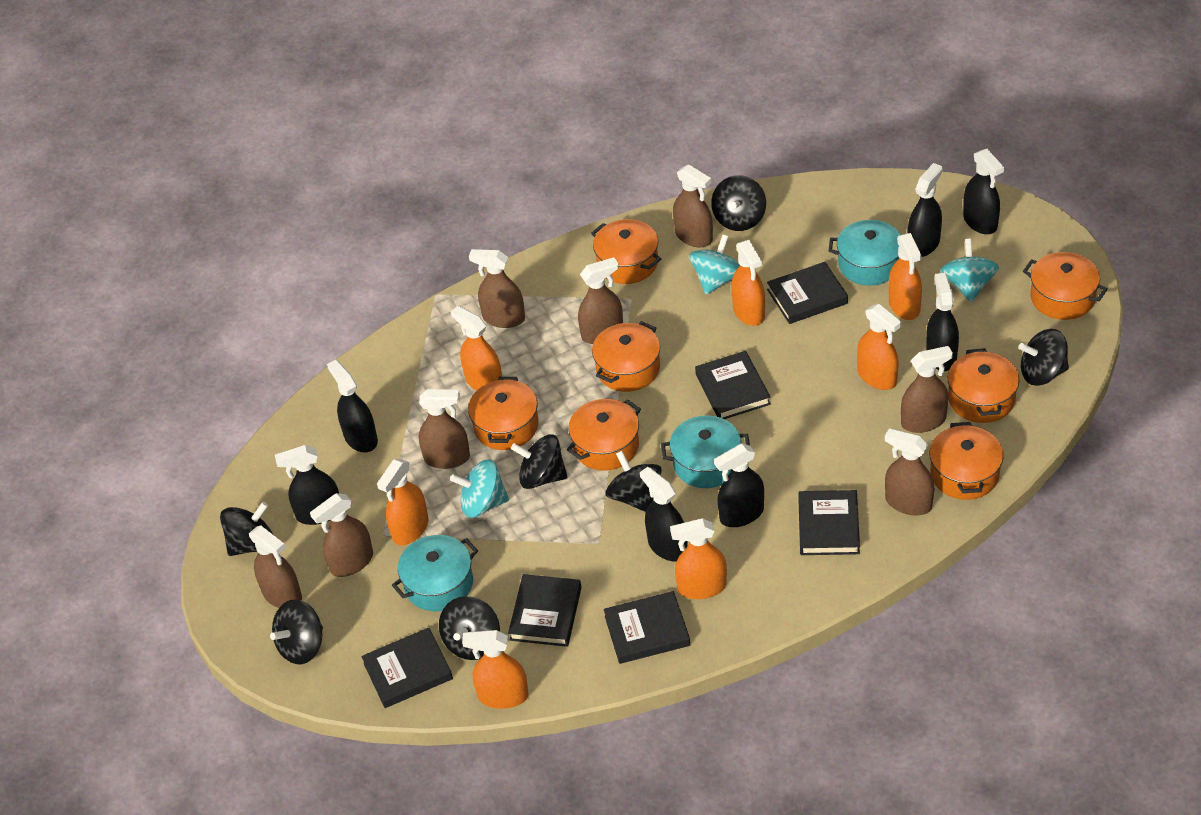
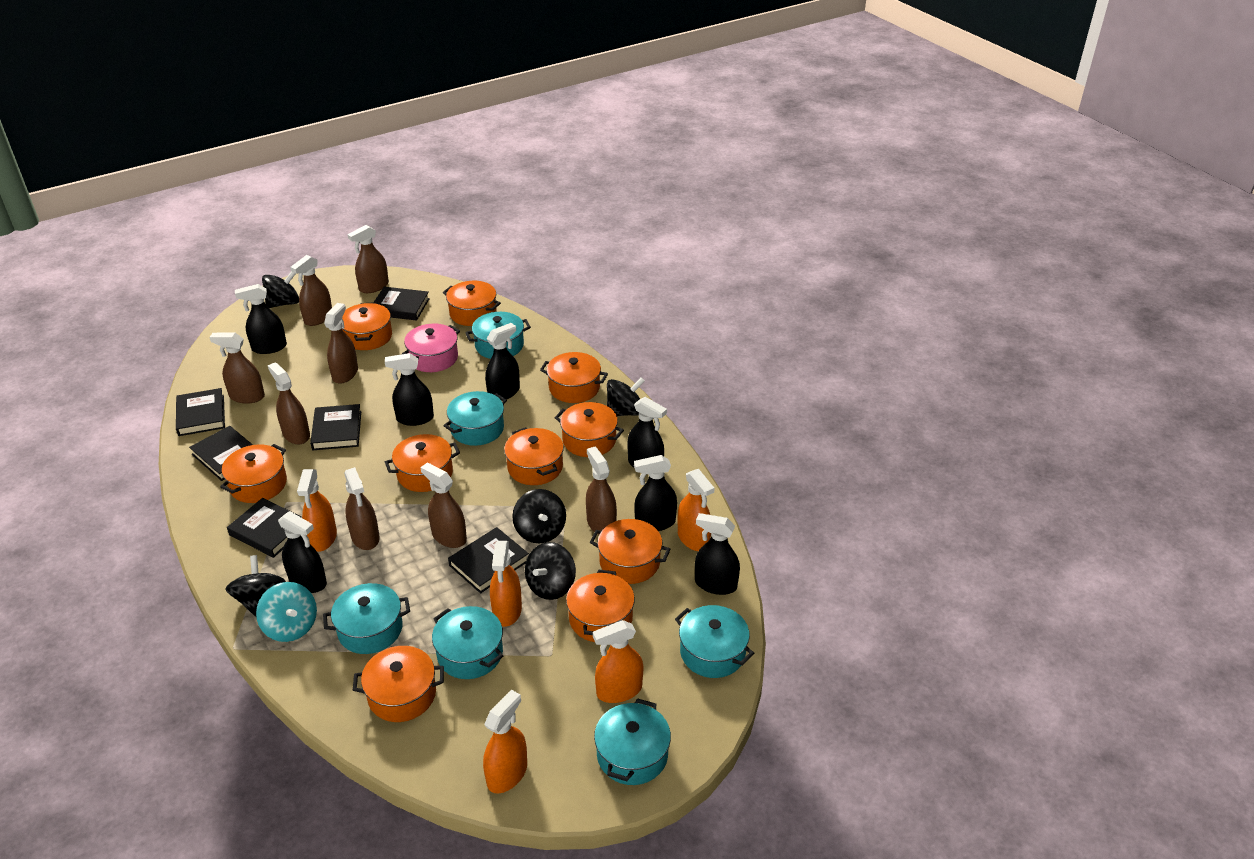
black spinning top: [220,502,273,556] [270,600,323,664] [439,596,500,660] [511,434,568,489] [605,451,662,512] [711,175,766,231] [1019,329,1069,386] = 7 -> [225,555,286,618] [262,272,299,308] [512,489,566,543] [525,542,576,600] [607,378,645,416] = 5
orange pot: [468,377,538,450] [567,399,641,471] [591,219,661,284] [592,321,660,392] [929,422,1004,500] [948,348,1020,423] [1023,252,1108,320] = 7 -> [220,444,287,503] [342,302,392,350] [353,646,444,722] [385,434,460,492] [443,281,501,326] [504,427,564,485] [540,352,608,403] [555,402,624,457] [566,570,635,642] [590,519,670,584] = 10
orange spray bottle: [377,459,428,546] [451,306,502,391] [462,630,529,709] [670,518,727,599] [731,240,765,326] [857,304,902,390] [889,233,922,320] = 7 -> [297,469,337,552] [483,690,527,794] [490,541,522,627] [593,620,643,703] [678,469,715,551] = 5
pink pot: none = 0 -> [402,324,460,372] = 1
turquoise pot: [392,535,478,611] [661,415,750,488] [828,220,901,286] = 3 -> [323,583,410,654] [432,606,503,679] [443,391,507,446] [465,312,531,359] [594,698,671,785] [675,605,754,678] = 6
turquoise spinning top: [450,459,509,518] [689,234,740,295] [940,239,999,302] = 3 -> [256,582,317,642] = 1

